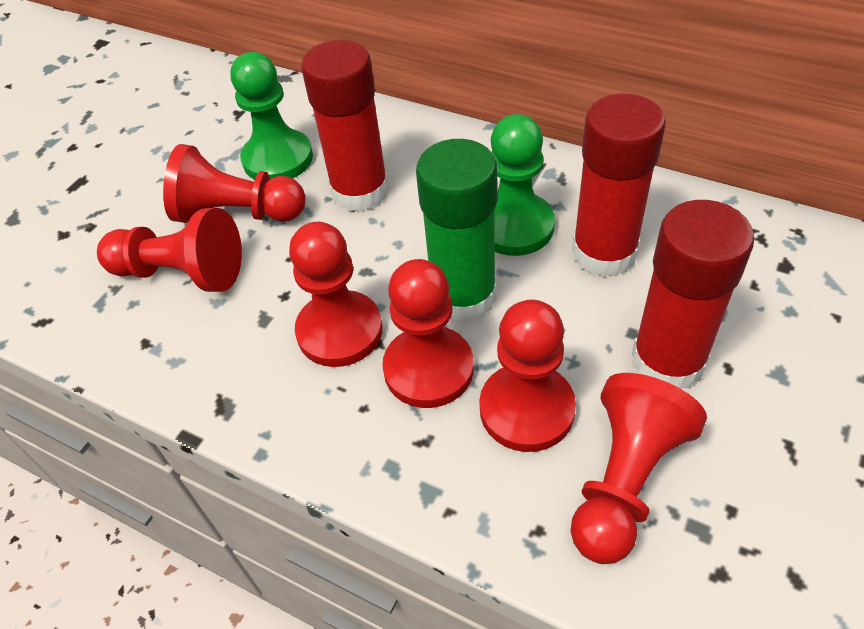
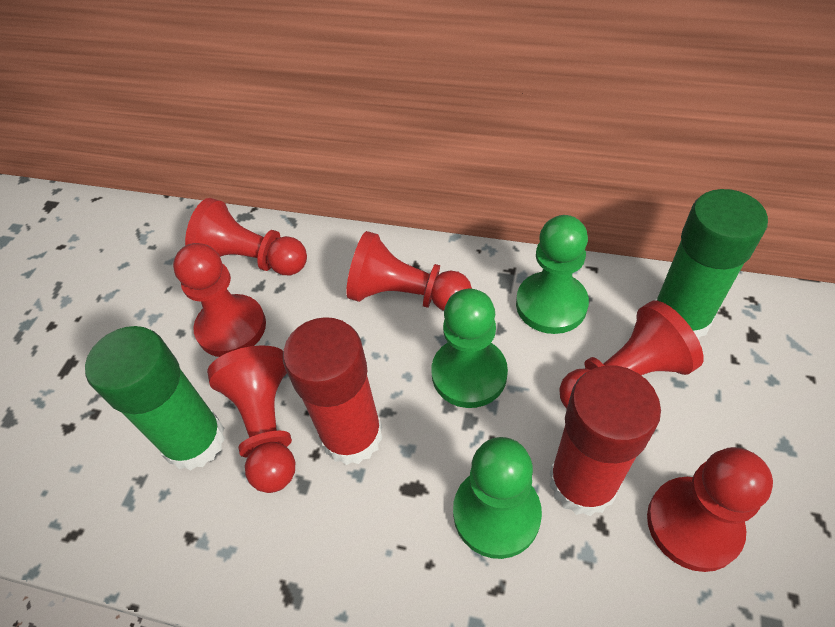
green glue stick: [416,139,497,322] = 1 -> [85,326,225,471] [655,189,768,340] = 2
green pawn: [231,52,313,180] [491,114,555,256] = 2 -> [431,288,508,408] [453,437,542,559] [516,215,589,334] = 3
red glue stick: [301,40,389,212] [572,93,666,277] [632,200,754,389] = 3 -> [283,317,383,465] [549,365,661,516] = 2

